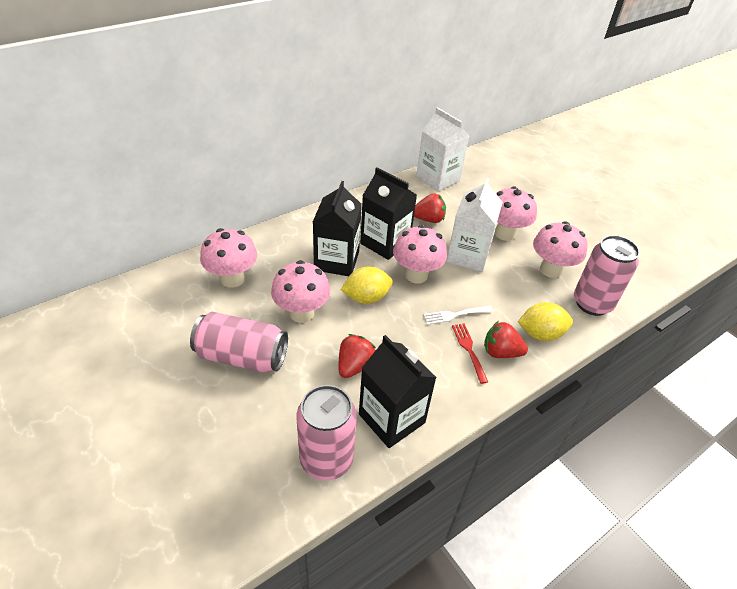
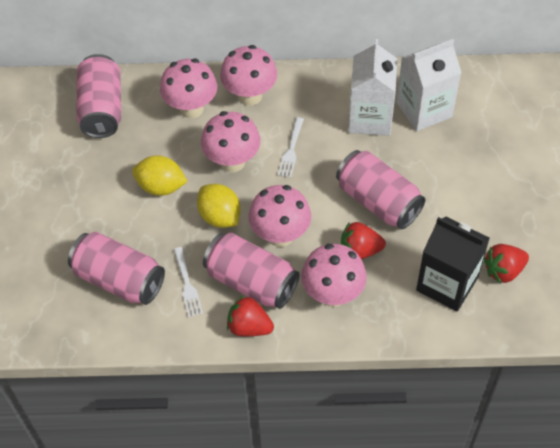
black carton: [313,181,362,276] [359,335,437,448] [360,167,417,260] = 3 -> [416,217,490,312] = 1
pink can: [190,312,288,372] [296,385,357,480] [574,235,640,316] = 3 -> [68,232,165,305] [76,54,121,138] [203,233,300,309] [336,150,426,229] = 4
red fork: [452,323,488,384] = 1 -> none = 0
white fork: [423,306,493,325] = 1 -> [174,247,203,317] [278,117,304,178] = 2

